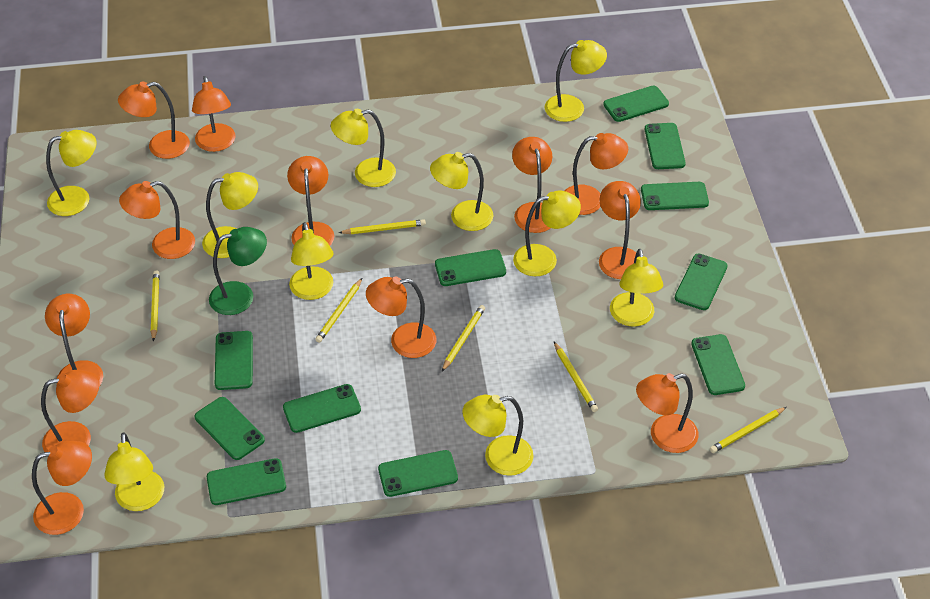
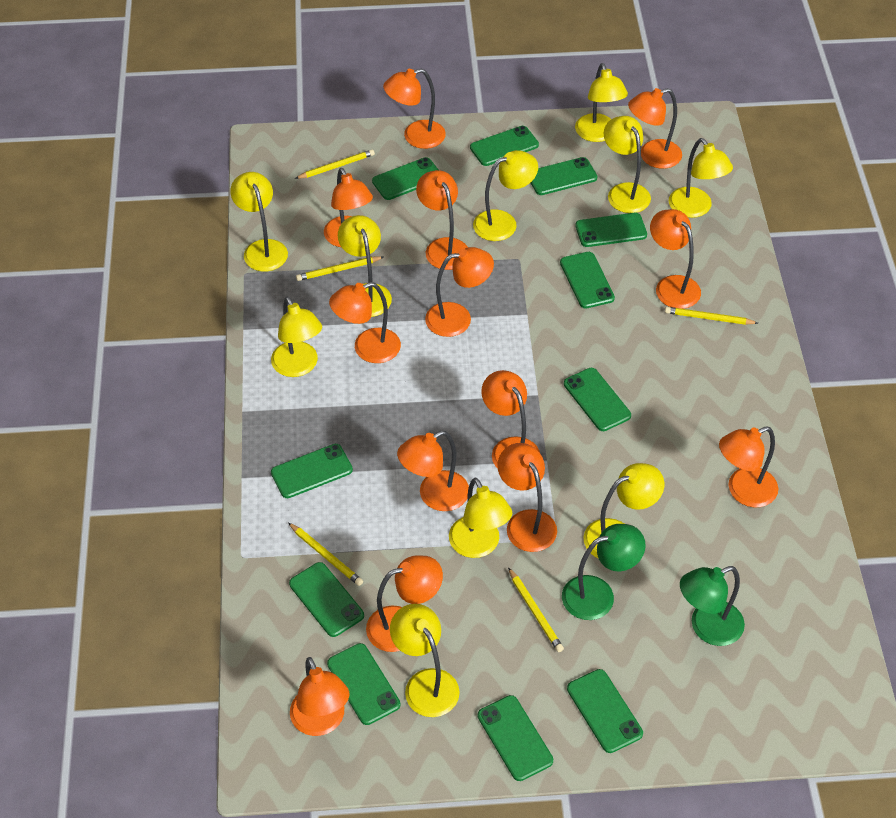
green lamp: [209,227,267,315] = 1 -> [562,524,646,620] [680,566,745,646] = 2
orange lamp: [32,441,92,535] [41,370,99,452] [45,294,103,387] [118,82,190,159] [119,181,195,259] [192,76,236,152] [287,156,334,246] [366,276,436,358] [512,137,552,233] [564,133,628,215] [599,181,641,279] [636,373,699,453] = 12 -> [290,657,349,736] [324,168,373,247] [329,282,401,363] [366,555,443,652] [383,69,446,149] [397,431,469,511] [416,170,468,270] [425,247,494,337] [481,370,540,468] [497,443,557,552] [628,88,682,169] [650,209,701,309] [719,427,778,507] = 13
yellow pencil: [151,270,159,342] [315,278,362,343] [339,219,426,234] [442,305,485,371] [554,342,598,412] [710,407,786,453] = 6 -> [288,523,363,586] [295,149,375,179] [296,256,383,281] [508,567,564,652] [665,307,758,325] = 5

